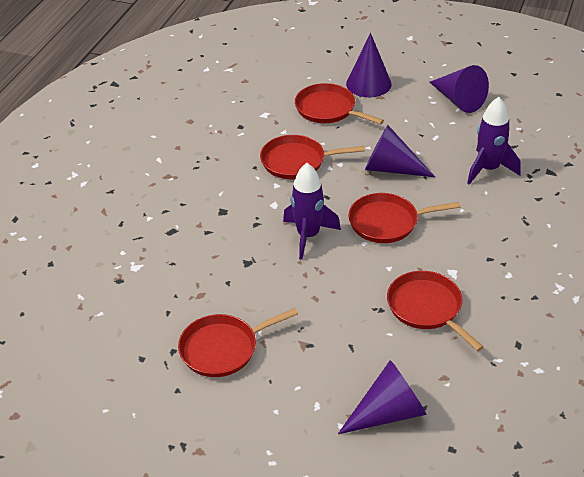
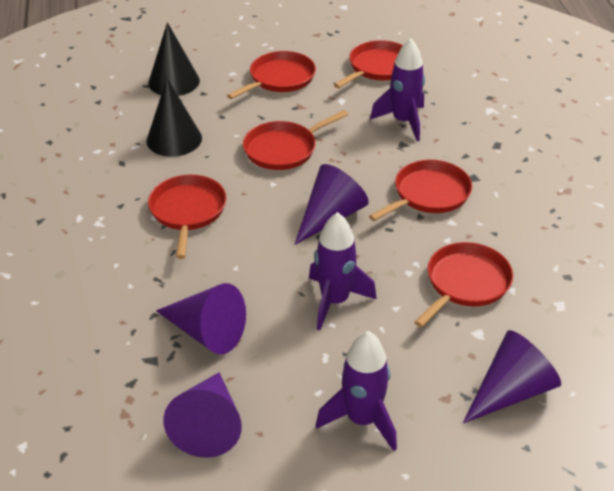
black cone: none = 0 -> [146,78,202,157] [148,22,200,96] = 2
purple rocket: [283,163,341,259] [467,97,521,185] = 2 -> [309,212,377,330] [316,331,397,451] [370,38,425,141] = 3
red pan: [178,308,298,377] [260,135,365,179] [295,83,384,124] [348,193,460,243] [387,271,484,351] = 5 -> [148,175,227,259] [227,51,316,99] [243,110,348,170] [334,40,403,88] [369,160,472,221] [414,242,513,327] = 6

